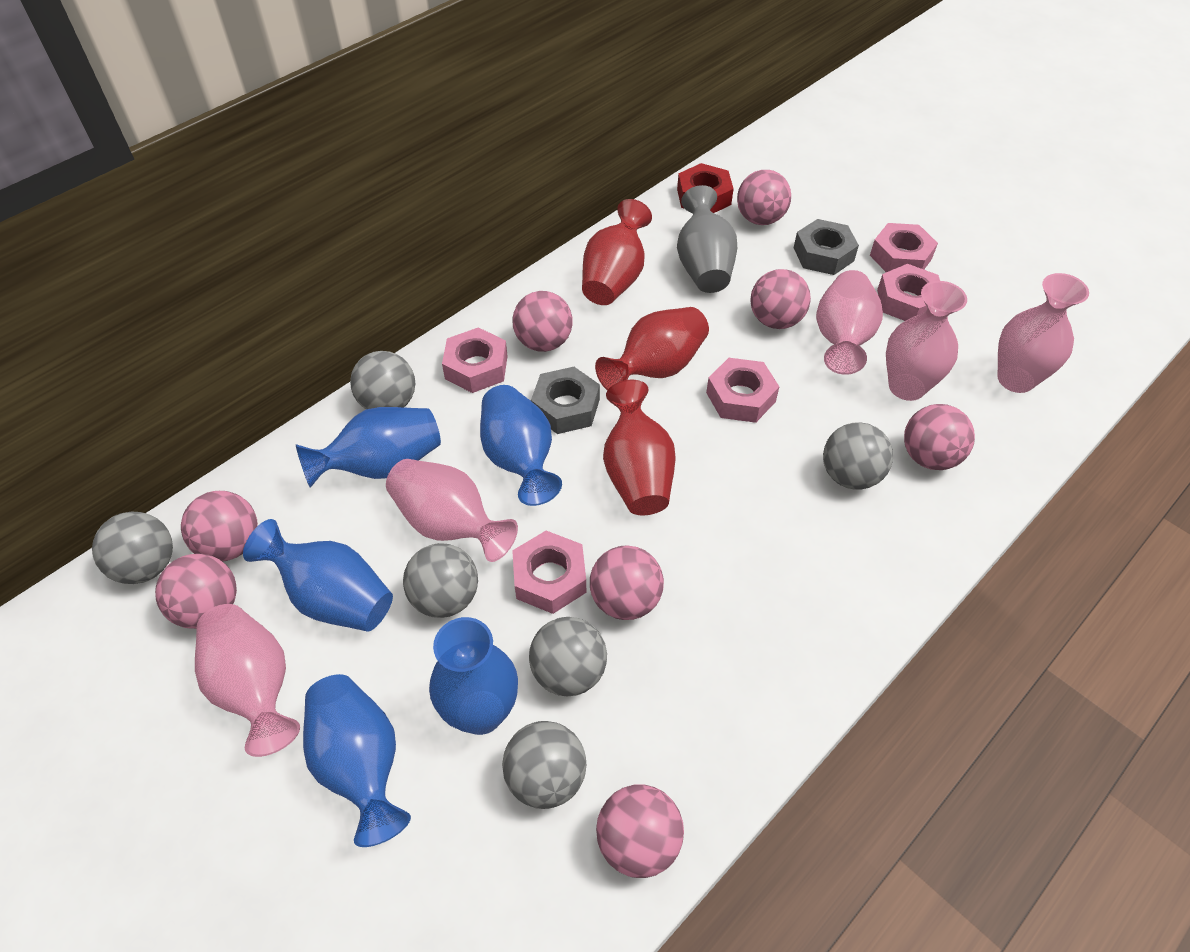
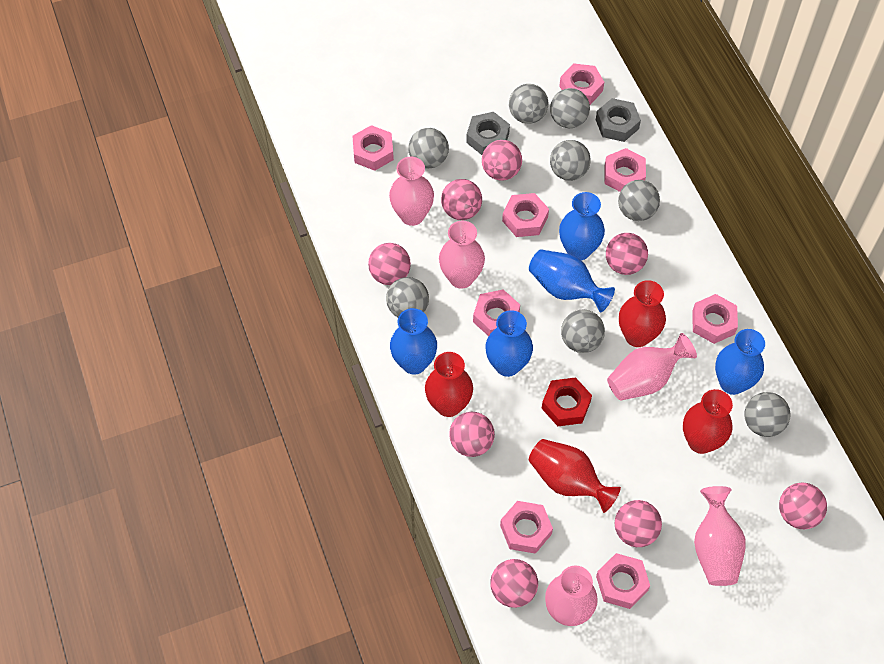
grey ball: [92,512,173,584] [350,351,415,409] [403,543,478,618] [502,721,586,809] [529,617,607,696] [823,422,893,490] = 6 -> [386,277,429,317] [408,128,449,168] [509,84,549,124] [550,88,590,128] [550,140,591,181] [561,309,605,353] [618,180,660,221] [744,392,790,437] = 8
grey vase: [677,185,737,293] = 1 -> none = 0
pink nut: [442,327,508,393] [512,531,586,614] [706,358,779,423] [870,223,938,272] [877,264,940,321] = 5 -> [352,125,394,171] [473,289,520,336] [500,501,553,554] [502,193,549,237] [559,63,604,105] [596,553,650,609] [604,148,646,192] [692,294,738,344] = 8
red vase: [582,199,652,305] [595,307,709,390] [603,380,676,515] = 3 -> [425,352,473,417] [529,439,621,513] [619,280,666,347] [683,389,733,454] = 4

